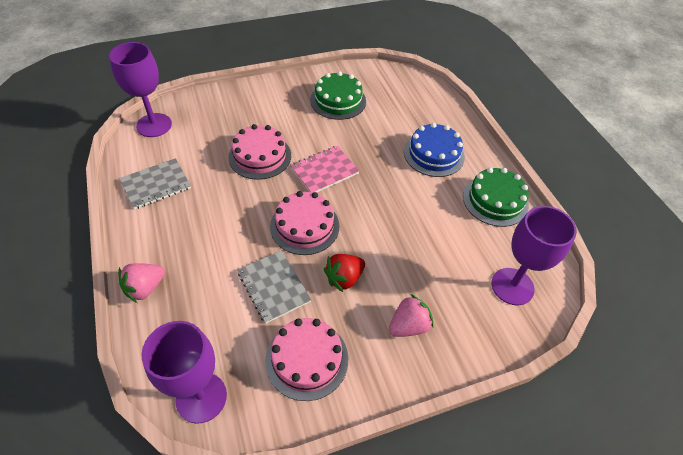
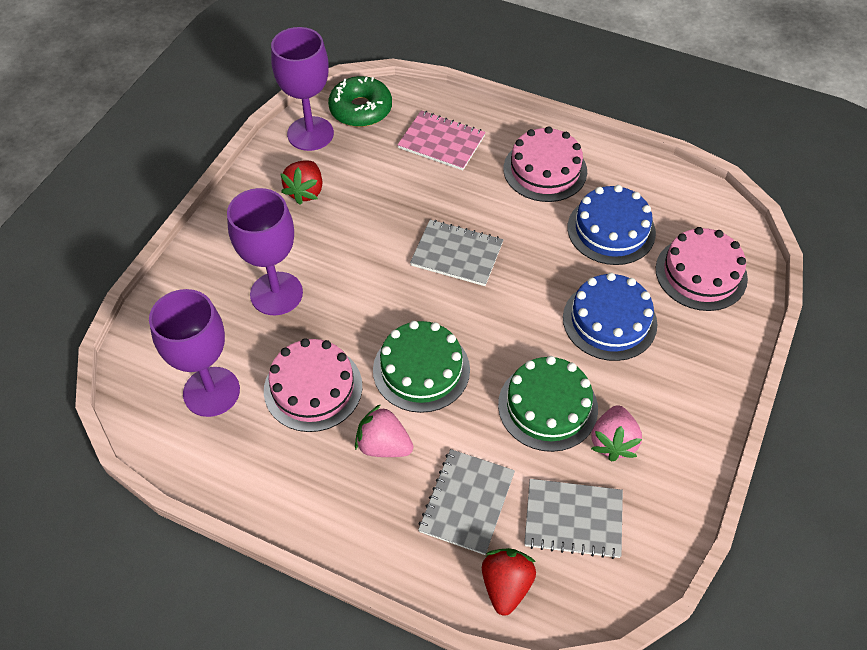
blue cake: [404,123,465,177] = 1 -> [563,273,657,361] [568,185,656,265] = 2
green donut: none = 0 -> [328,76,392,127] = 1
grey notebook: [120,158,191,210] [237,250,311,324] = 2 -> [410,220,503,286] [418,449,515,555] [524,479,623,559] = 3
red strawberry: [324,254,365,292] = 1 -> [280,161,323,205] [482,548,536,616] = 2

